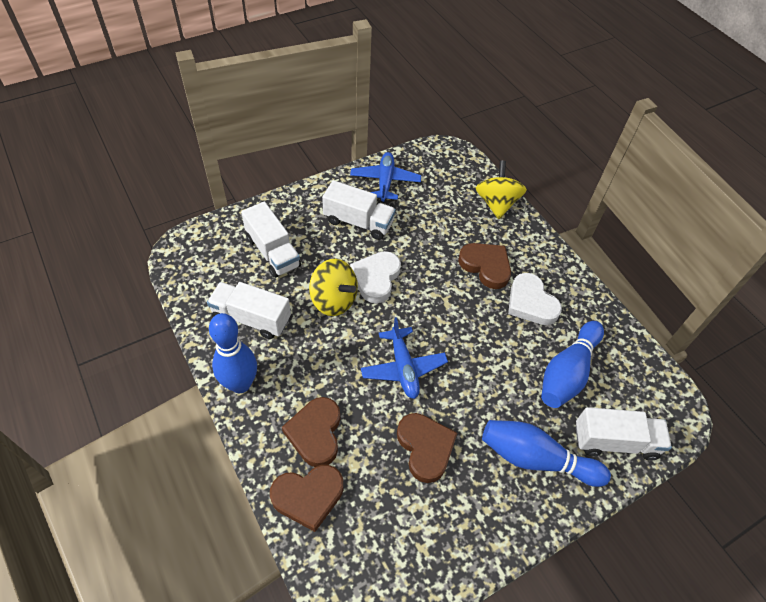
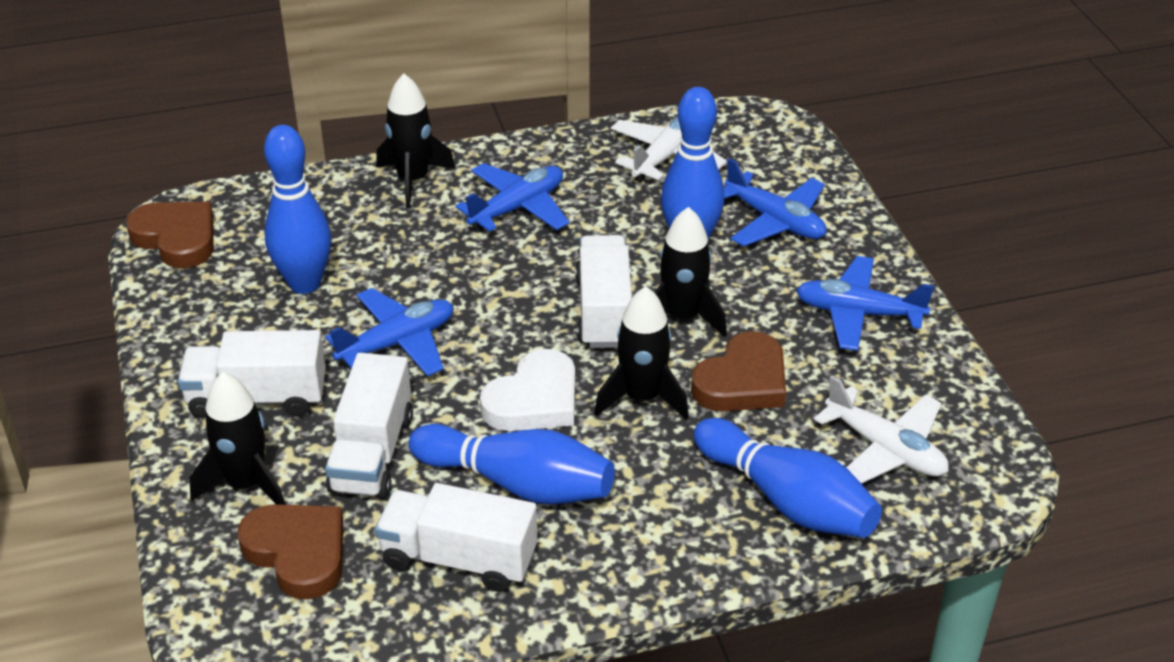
black rocket: none = 0 -> [189,372,285,505] [376,74,455,208] [594,286,689,420] [654,207,727,337] = 4
blue bowling pin: [209,313,257,393] [482,420,611,487] [541,321,604,408] = 3 -> [264,125,331,294] [409,424,615,505] [661,87,724,240] [694,418,882,538] = 4
blue plane: [350,152,421,203] [361,317,448,399] = 2 -> [325,288,453,376] [455,163,569,232] [724,158,826,246] [796,256,934,351] = 4
brown heart: [270,465,343,532] [282,397,340,467] [397,413,457,483] [458,243,511,289] = 4 -> [126,201,214,268] [238,504,343,599] [691,331,786,411] = 3
white heart: [350,251,401,303] [508,273,562,325] = 2 -> [480,349,575,431] = 1
white plane: none = 0 -> [611,116,727,183] [814,375,949,484] = 2
yellow spinning top: [309,259,358,316] [476,161,527,219] = 2 -> none = 0

